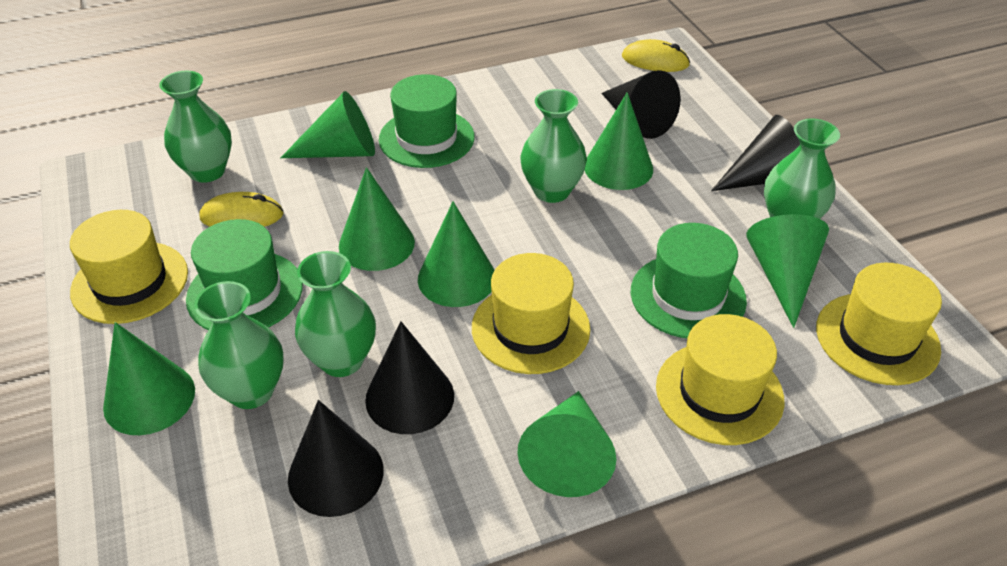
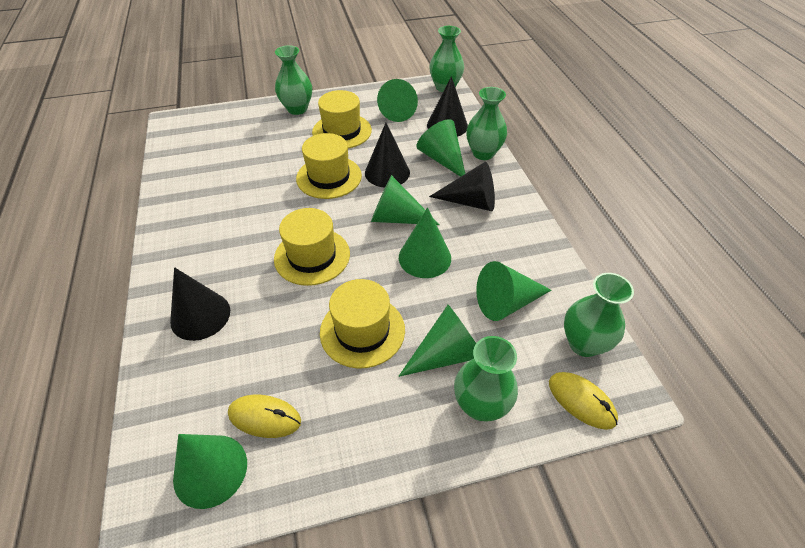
green hat: [186,219,303,330] [379,74,475,168] [631,223,747,338] = 3 -> none = 0

